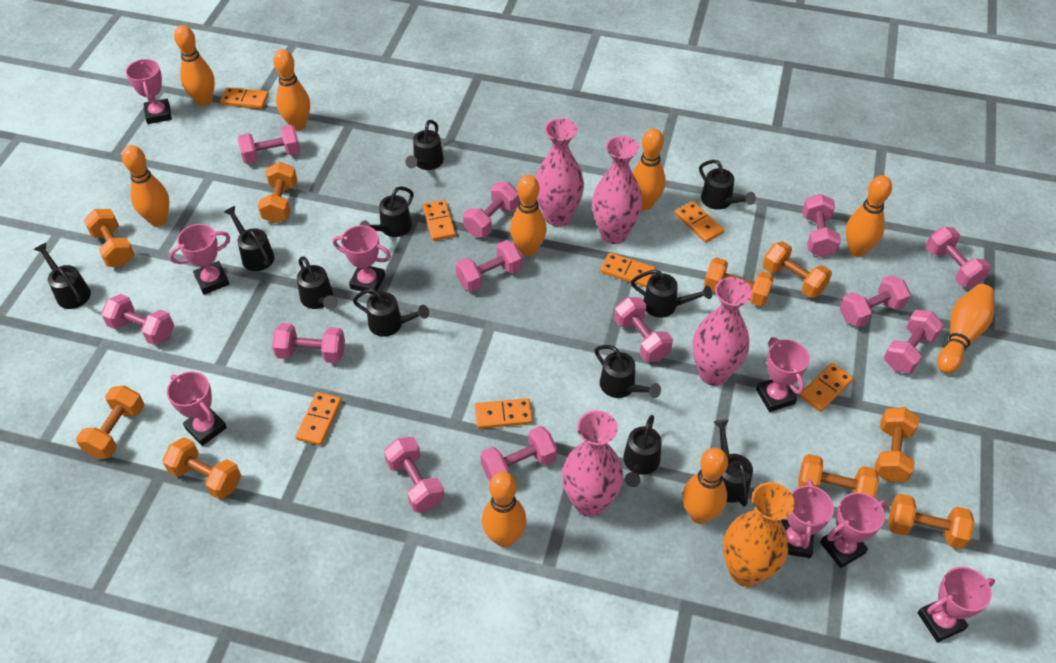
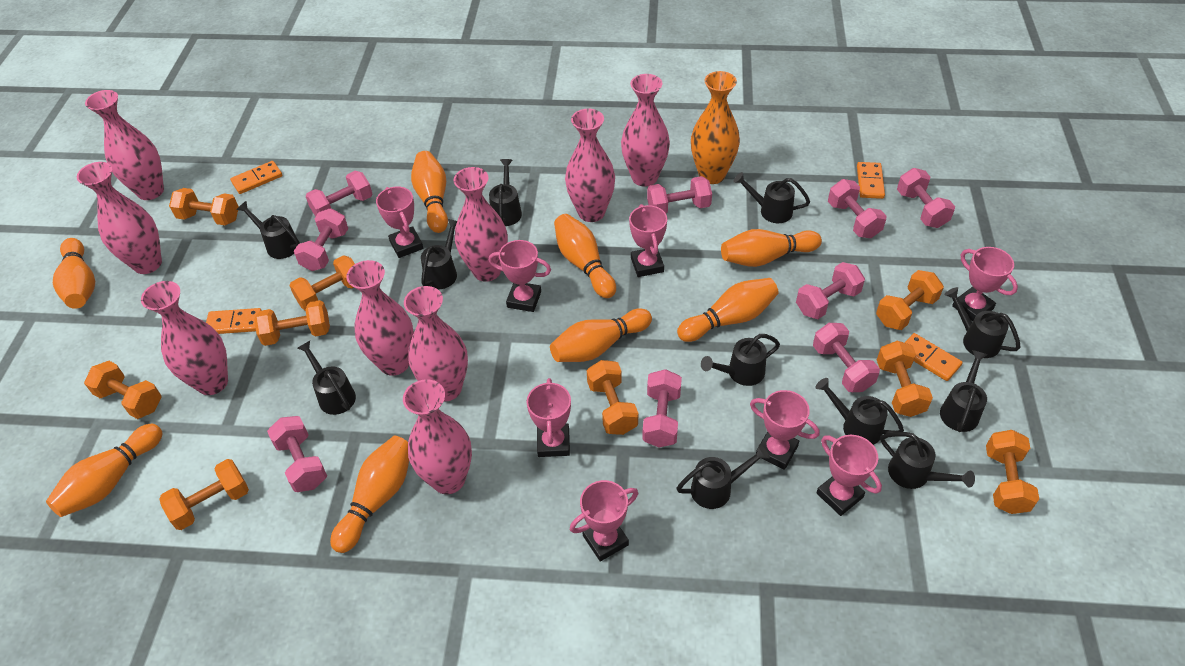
orange bowling pin: [122,145,169,227] [174,25,215,106] [273,49,310,130] [482,472,527,547] [510,175,547,256] [633,129,666,210] [683,448,728,524] [846,175,892,257] [937,284,994,374] = 9 -> [46,424,162,517] [53,238,95,309] [330,436,409,553] [411,151,448,233] [550,308,652,362] [554,214,616,298] [677,278,779,342] [721,229,822,267] = 8
orange domino: [220,87,269,109] [295,392,342,445] [422,200,456,241] [475,398,533,429] [600,252,655,287] [675,201,724,243] [799,363,853,412] = 7 -> [206,308,262,334] [230,161,283,194] [857,162,885,199] [905,333,963,381] = 4
pink dumbbell: [101,294,174,346] [238,125,300,164] [272,323,345,363] [384,437,445,512] [456,240,522,292] [463,182,519,237] [480,426,557,481] [614,297,673,362] [802,194,841,257] [840,275,910,328] [884,310,944,373] [926,226,991,288] = 12 -> [267,416,327,492] [294,208,348,271] [306,171,372,217] [642,369,682,447] [647,176,712,214] [796,262,865,319] [813,323,880,392] [828,179,887,238] [897,168,955,228] = 9
pink vase: [536,118,584,227] [562,410,623,517] [592,136,642,244] [692,277,752,386] = 4 -> [77,162,162,274] [85,90,164,200] [141,281,228,395] [346,260,414,376] [403,379,472,494] [404,286,468,402] [453,167,508,282] [565,109,615,222] [621,74,670,187] = 9

